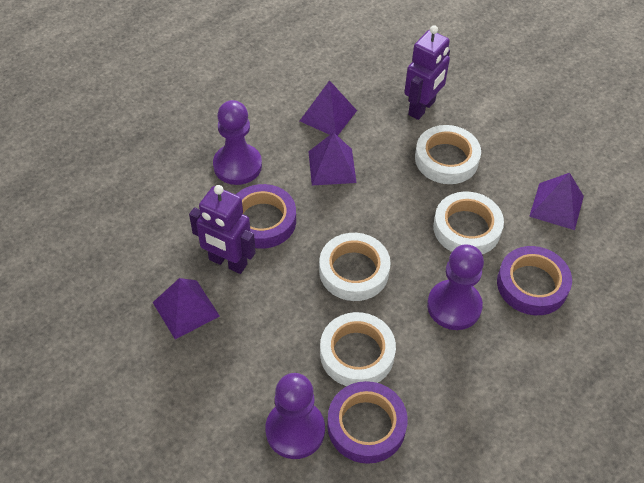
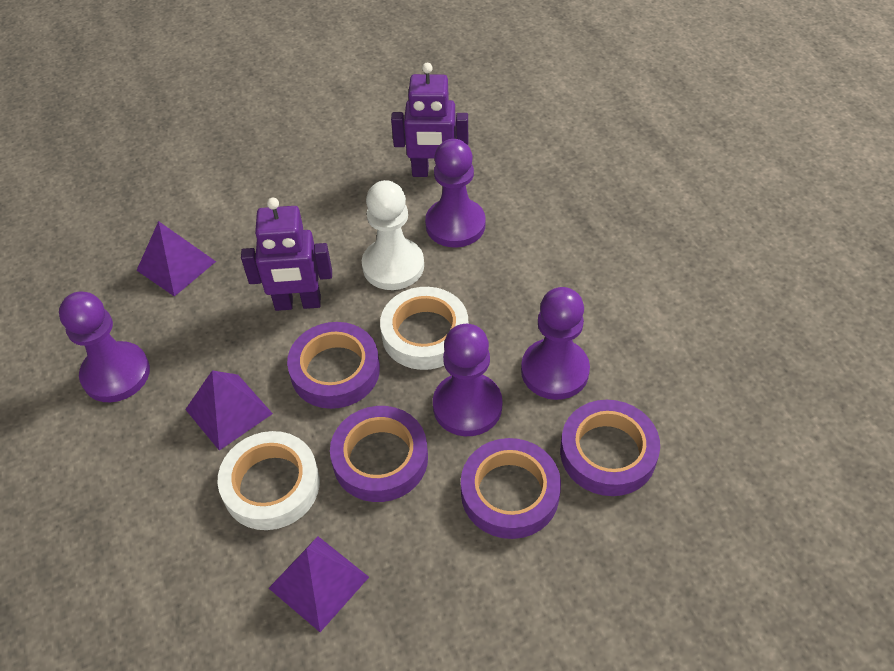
purple pawn: [213,100,262,185] [265,373,325,459] [427,244,484,330] = 3 -> [59,292,150,402] [425,139,485,247] [433,324,502,436] [521,287,590,400] = 4
purple pyramid: [153,278,220,339] [300,80,357,136] [308,132,357,185] [529,173,584,230] = 4 -> [137,221,216,297] [185,370,273,451] [269,536,369,632] = 3
purple tape: [236,184,296,249] [327,381,408,464] [497,246,572,315] = 3 -> [287,322,380,409] [330,406,428,502] [461,438,561,539] [560,400,660,496] = 4
white pawn: none = 0 -> [362,180,424,290] = 1
white tape: [319,233,391,301] [320,312,396,386] [415,125,481,184] [433,192,504,254] = 4 -> [217,431,320,530] [380,287,468,370] = 2

